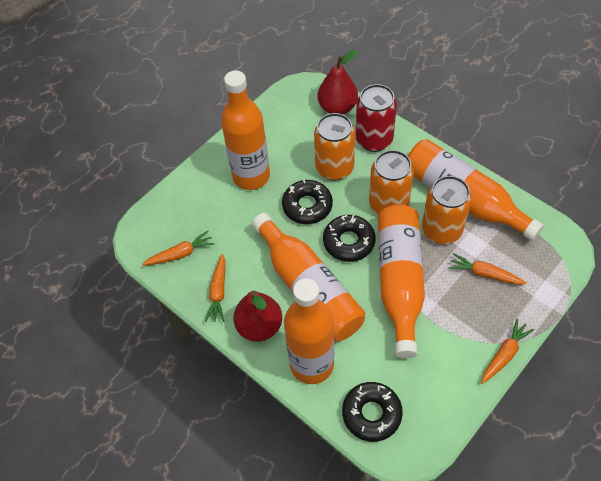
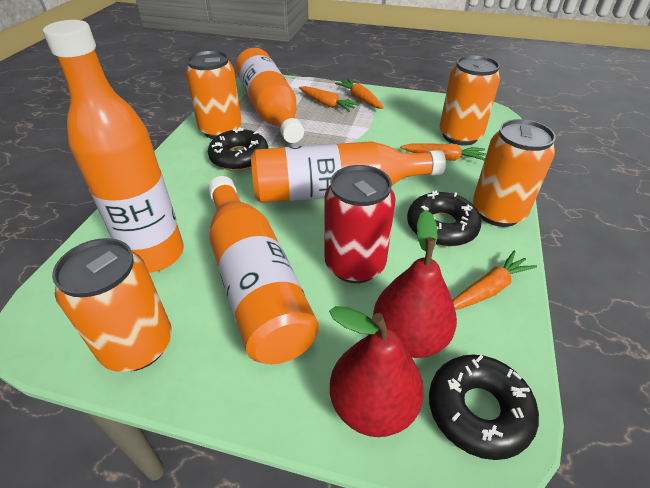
orange bottle: [221,70,270,190] [252,213,365,341] [284,278,334,384] [378,204,425,358] [408,139,544,241] = 5 -> [43,20,184,273] [208,176,319,364] [235,48,304,143] [251,141,446,203] = 4
orange can: [314,113,355,181] [369,150,414,214] [422,176,472,244] = 3 -> [52,238,172,372] [186,50,242,139] [439,55,500,146] [473,119,556,227] = 4

